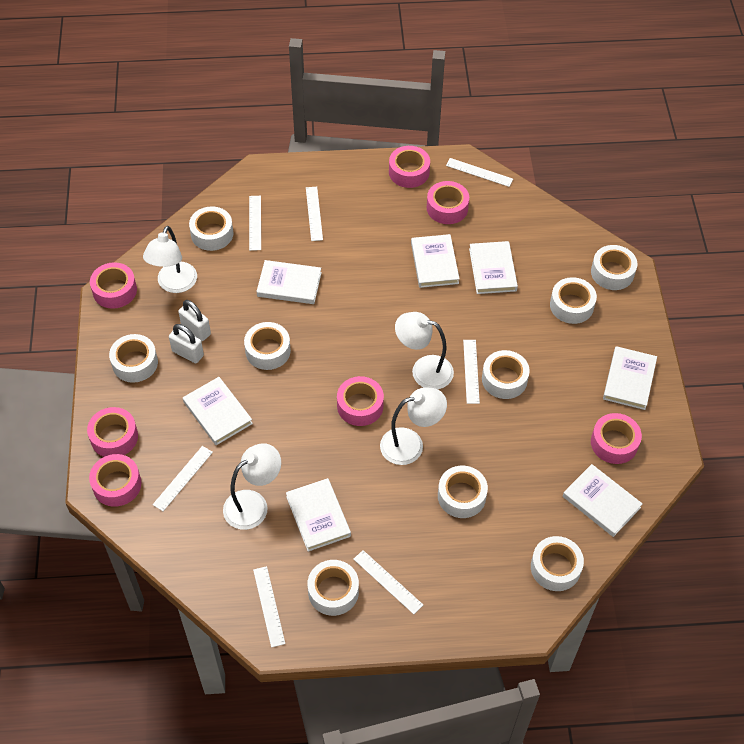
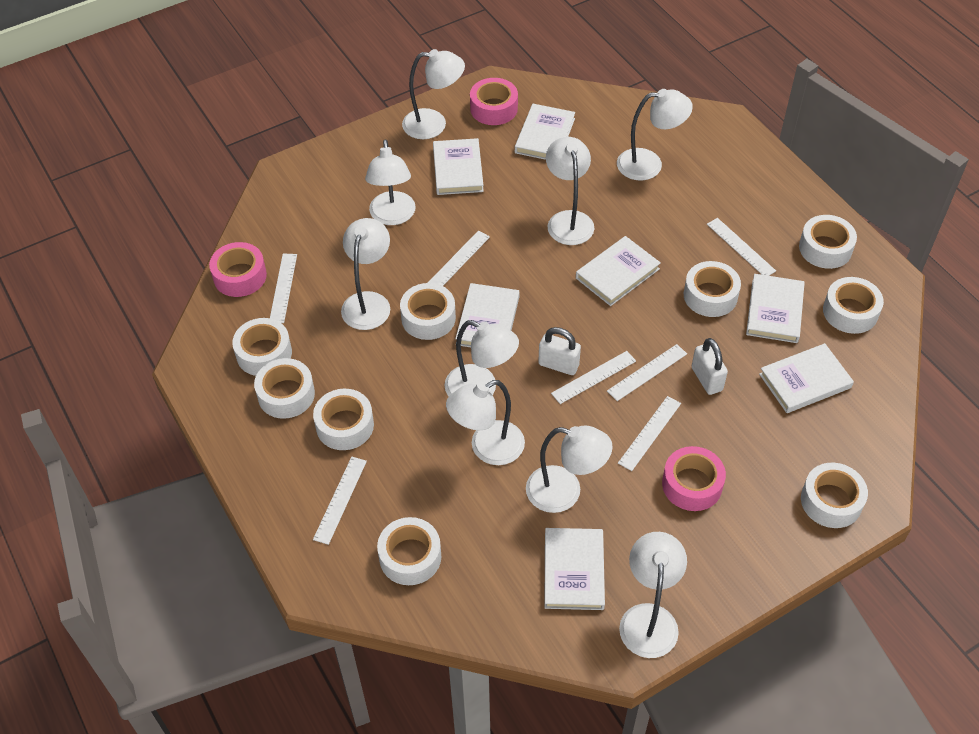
pink tape: [87,407,138,457] [89,454,141,507] [90,262,137,309] [337,376,384,426] [389,146,430,188] [427,181,469,224] [591,413,642,464] = 7 -> [209,242,267,297] [470,78,518,125] [662,446,726,511] = 3
white lamp: [143,226,197,293] [223,443,281,530] [380,387,447,465] [395,312,454,389] = 4 -> [341,218,390,330] [365,140,416,225] [402,49,465,139] [445,320,519,397] [446,380,525,465] [526,425,613,513] [546,137,594,245] [617,89,693,181] [619,532,687,658] = 9

